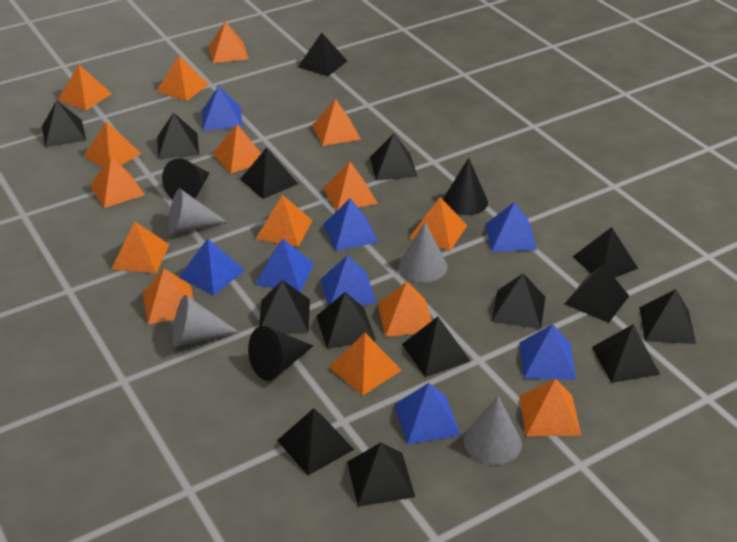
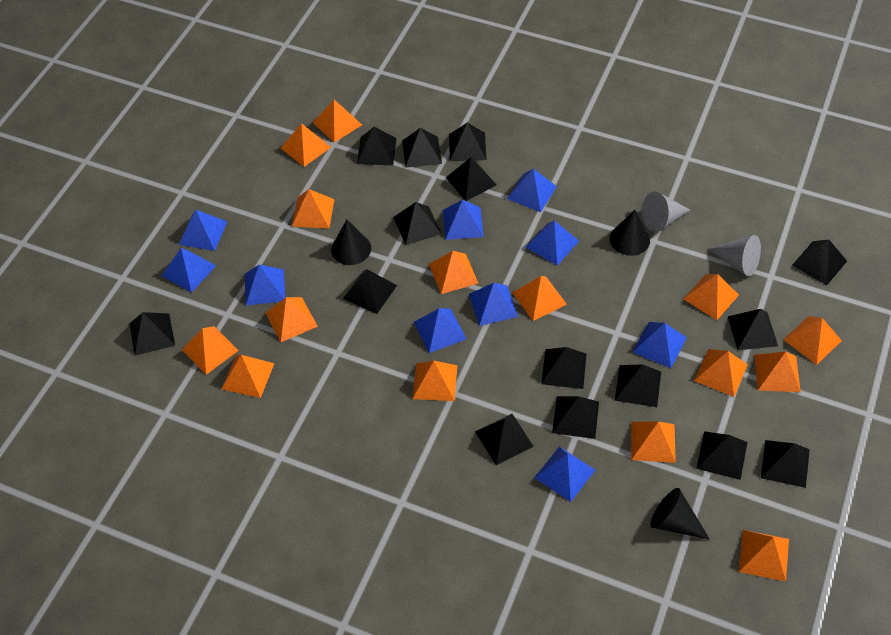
blue pyramid: [179,238,245,296] [202,86,242,131] [255,239,314,292] [320,255,377,306] [323,198,379,251] [394,383,461,445] [486,202,537,252] [520,324,576,380] = 8 -> [162,248,216,293] [179,210,227,251] [245,265,285,306] [414,308,466,353] [443,200,484,240] [469,283,518,326] [507,169,557,212] [526,221,579,266] [534,446,595,502] [633,322,687,368] = 10
grey cone: [168,189,227,235] [172,295,239,347] [399,222,447,282] [464,396,522,465] = 4 -> [642,191,690,232] [708,235,761,276] = 2

